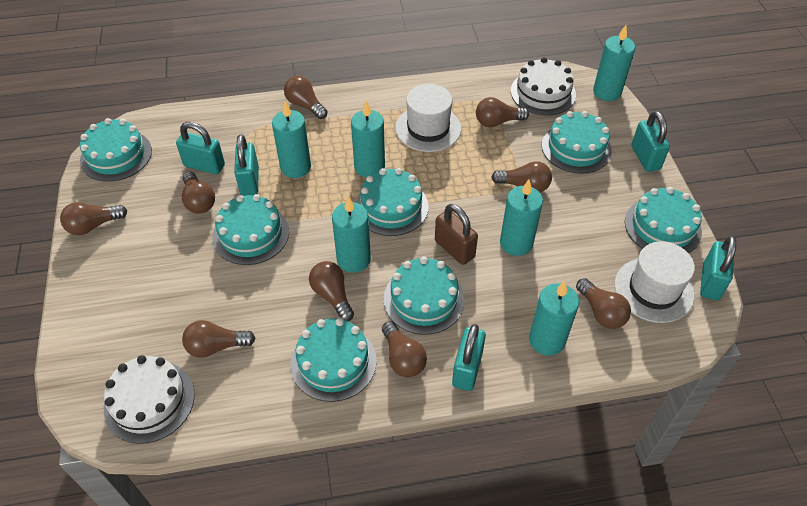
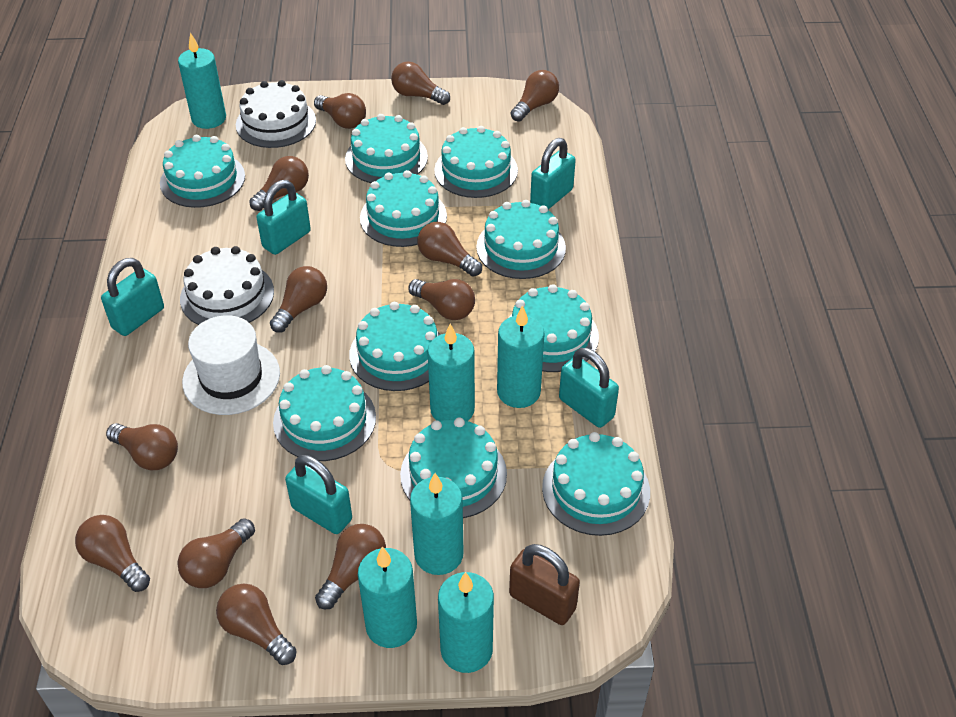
brown light bulb: [60,202,127,235] [182,171,215,214] [182,320,256,358] [284,76,328,119] [309,261,354,321] [382,321,427,377] [476,97,529,127] [491,161,552,192] [576,278,631,329] = 9 -> [75,515,150,592] [106,423,178,470] [177,518,255,588] [216,584,297,665] [249,156,309,211] [270,266,327,333] [314,93,366,129] [315,524,386,610] [391,62,450,105] [408,279,475,320] [417,222,482,277] [511,70,559,122] = 12
turquoise cake: [80,118,152,182] [213,194,289,265] [291,318,377,402] [355,168,429,236] [384,257,465,335] [542,111,612,174] [625,187,702,253] = 7 -> [160,135,245,208] [273,365,376,461] [345,114,428,183] [349,302,441,391] [360,170,447,247] [400,417,507,518] [434,126,518,198] [476,200,566,279] [510,284,599,372] [542,432,650,536] = 10
white hat: [395,84,461,152] [615,241,695,323] = 2 -> [182,315,280,415] = 1

